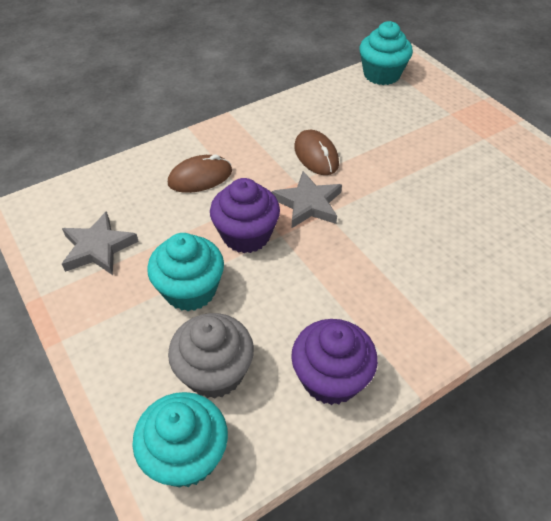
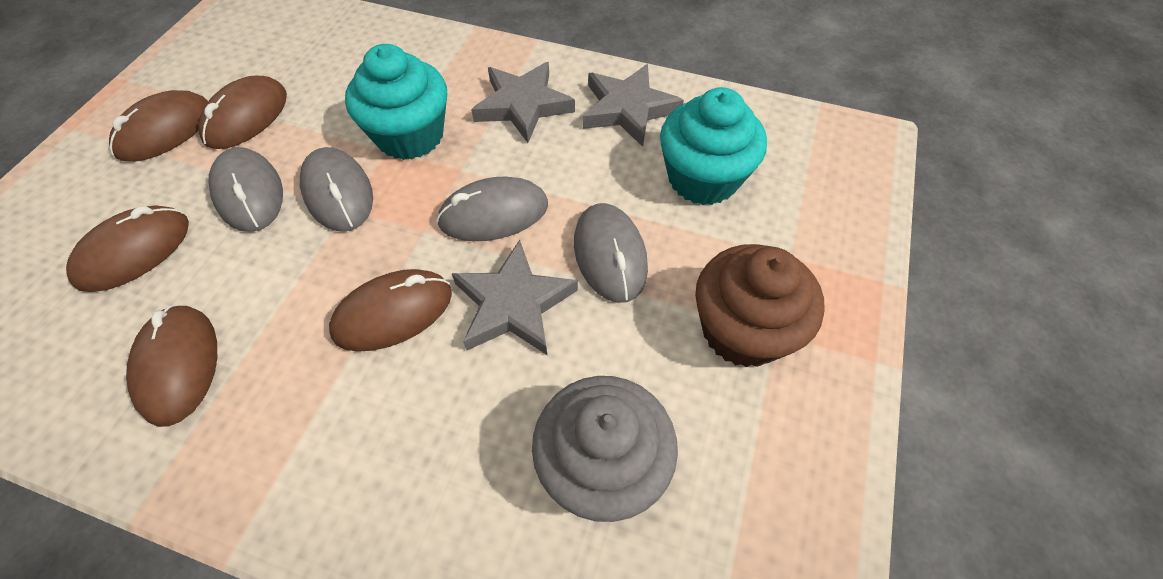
brown cupcake: none = 0 -> [695,244,825,368] = 1
brown mouse: [168,154,232,193] [294,130,339,175] = 2 -> [66,205,189,292] [109,90,208,162] [126,305,217,427] [198,76,287,149] [329,269,452,352] = 5
grey mouse: none = 0 -> [208,147,283,232] [300,147,373,232] [436,177,548,241] [574,203,648,303] = 4
grey star: [62,211,139,275] [272,171,342,228] = 2 -> [452,240,578,355] [471,62,575,143] [583,64,684,147] = 3
purple cupcake: [210,178,280,253] [291,319,378,405] = 2 -> none = 0
turquoise cupcake: [132,392,228,487] [147,233,224,311] [359,21,413,85] = 3 -> [345,44,447,160] [660,87,767,205] = 2

